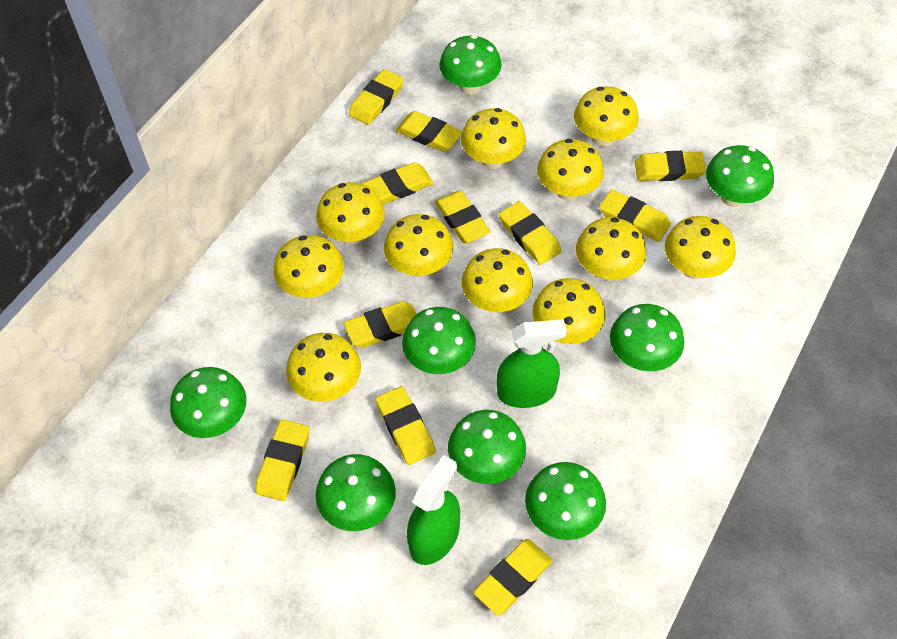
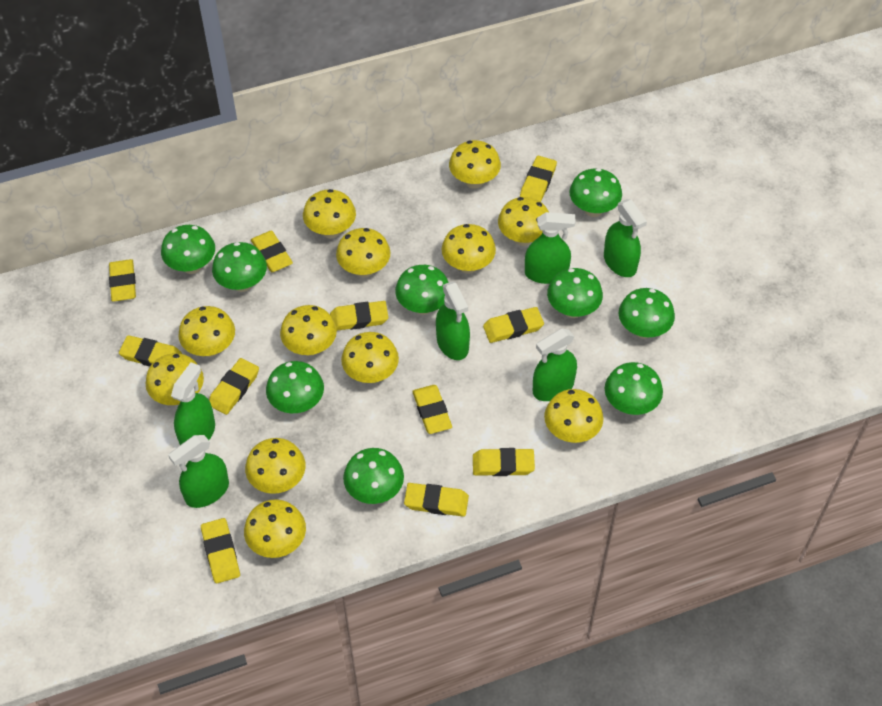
green mushroom: [170,367,247,438] [316,454,396,531] [402,307,476,374] [439,35,502,95] [448,410,526,484] [525,462,606,540] [610,304,684,371] [706,145,774,207] = 8 -> [161,225,215,274] [212,242,267,292] [266,361,324,413] [343,448,404,504] [395,265,449,315] [547,268,603,318] [569,168,622,217] [605,362,663,415] [619,288,675,339] = 9
green spray bottle: [407,455,460,565] [497,319,567,408] = 2 -> [168,435,229,508] [171,362,215,445] [436,281,470,360] [525,212,576,284] [533,328,577,401] [604,199,647,277] = 6
yellow mushroom: [274,235,344,298] [286,333,361,402] [316,182,385,244] [384,214,454,277] [461,108,526,169] [462,248,533,312] [532,278,605,344] [537,139,604,201] [574,86,639,147] [576,217,646,281] [665,216,736,279] = 11 -> [146,353,204,405] [178,306,235,357] [244,499,306,558] [245,438,306,494] [280,305,337,356] [303,189,356,238] [336,228,390,278] [341,332,399,383] [441,224,496,274] [449,140,501,189] [498,197,549,246] [544,389,603,443] = 12

